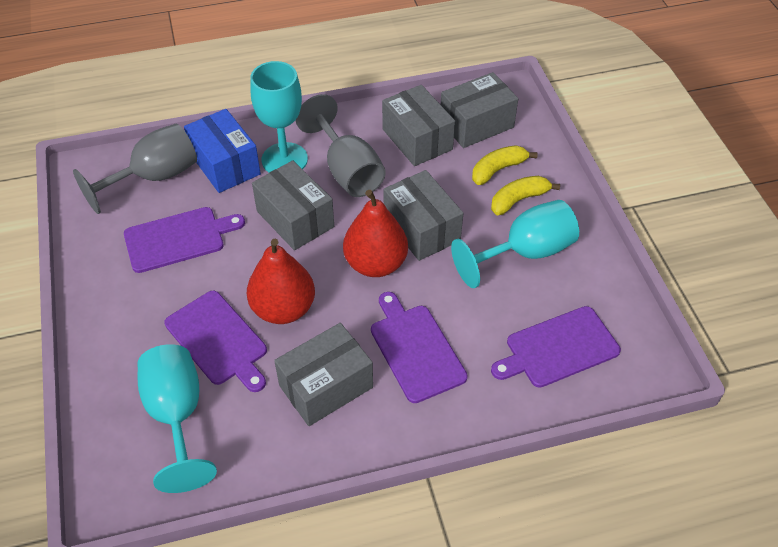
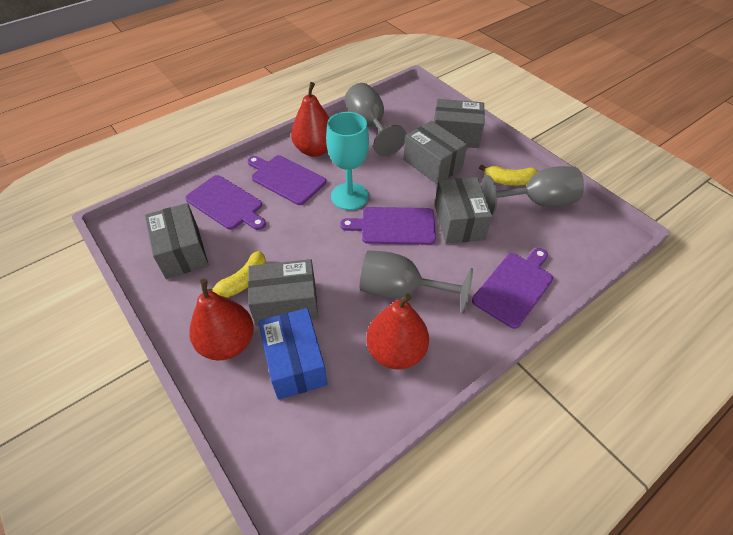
grey goblet: [73,123,197,214] [296,94,386,197] = 2 -> [345,83,406,156] [360,250,473,314] [481,166,584,215] = 3
red pear: [247,239,315,324] [343,190,408,277] = 2 -> [189,279,254,361] [291,82,329,157] [366,293,429,369] = 3
turquoise goblet: [138,344,217,493] [251,61,308,173] [451,200,579,288] = 3 -> [326,112,369,210] = 1

